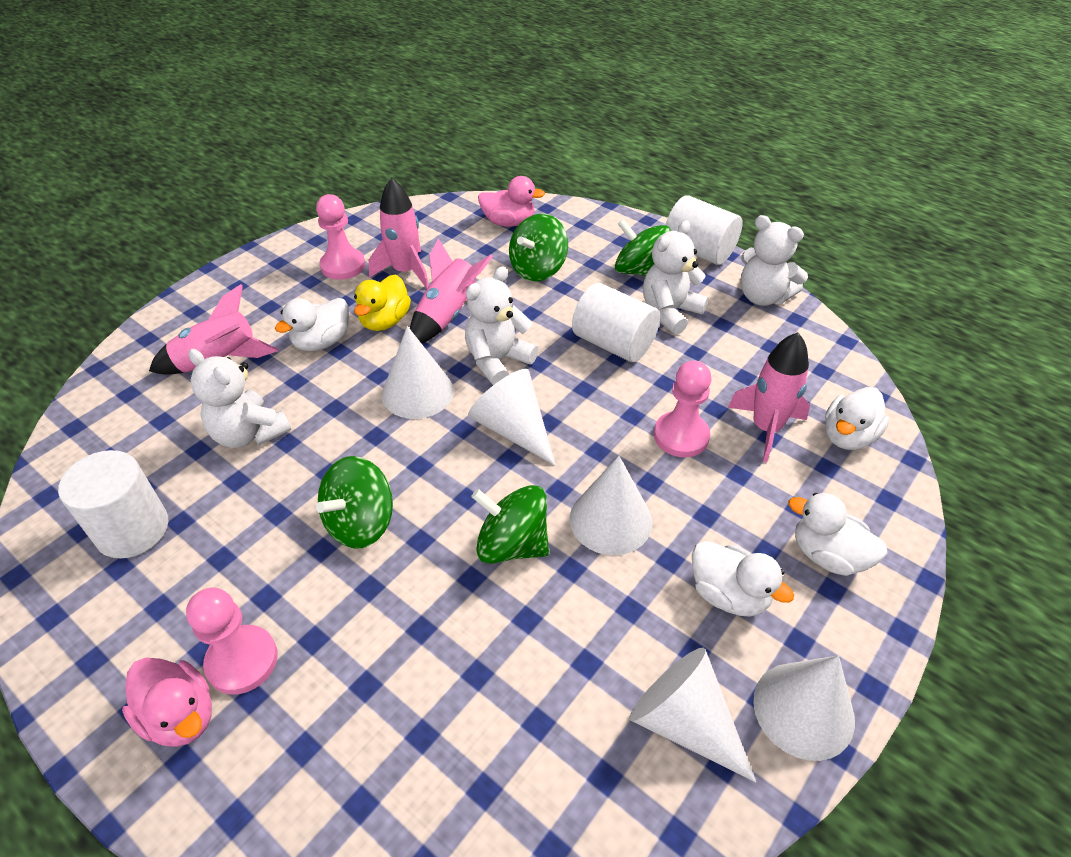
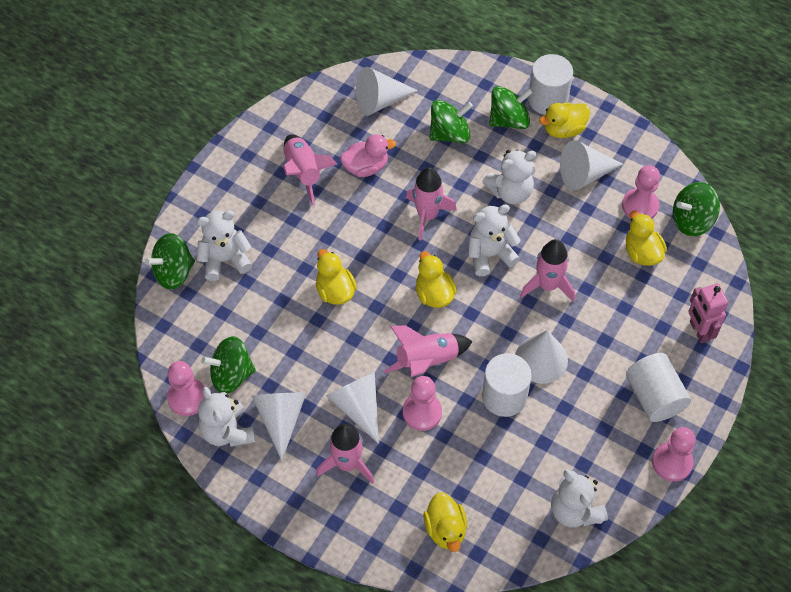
green spinning top: [316,456,393,548] [471,485,549,564] [509,214,568,282] [615,219,671,276] = 4 -> [145,233,195,289] [201,336,256,394] [429,100,473,143] [489,86,533,129] [673,182,720,236] = 5
pink duck: [122,658,212,747] [478,176,545,227] = 2 -> [340,134,396,177] = 1
pink pawn: [186,588,278,694] [316,194,366,280] [654,361,712,457] = 3 -> [167,361,204,416] [403,376,442,431] [622,165,660,218] [652,427,696,482] = 4
pink robot: none = 0 -> [688,284,728,343] = 1
pink rocket: [149,284,278,375] [369,178,429,288] [410,238,493,344] [728,332,810,462] = 4 -> [283,134,337,206] [316,424,374,484] [384,325,473,377] [406,167,457,241] [520,239,575,302] = 5
white duck: [275,298,349,351] [692,541,794,617] [788,493,888,576] [825,387,889,450] = 4 -> none = 0
white teddy bear: [188,349,291,448] [465,267,538,385] [643,220,709,335] [741,215,808,306] = 4 -> [197,210,252,281] [198,387,255,447] [468,204,521,276] [482,150,536,204] [551,469,608,527] = 5
yellow duck: [354,274,411,331] = 1 -> [316,249,357,305] [415,251,457,308] [424,492,467,552] [539,103,590,138] [626,211,667,266] = 5

